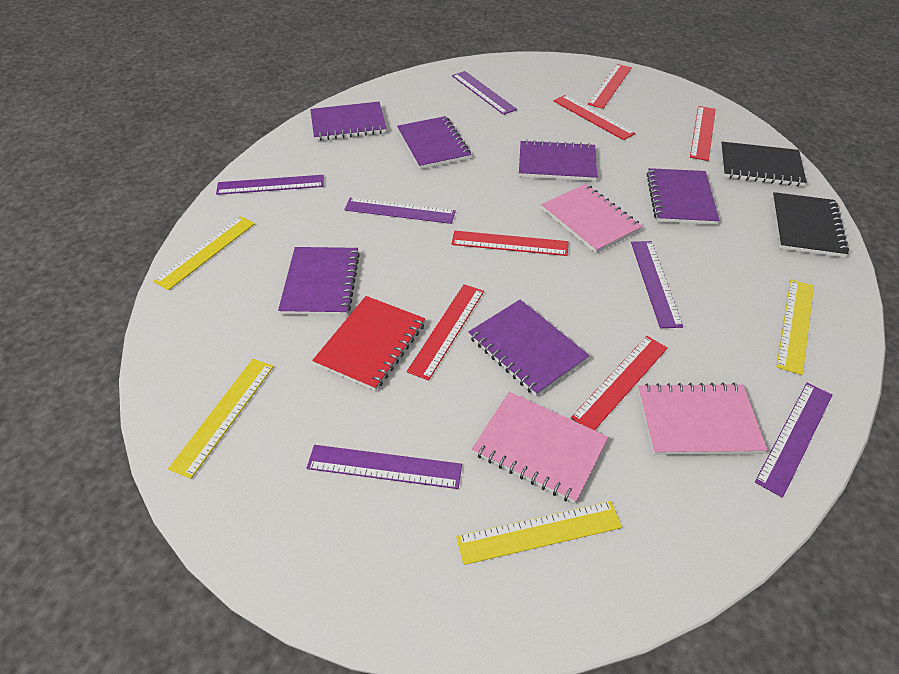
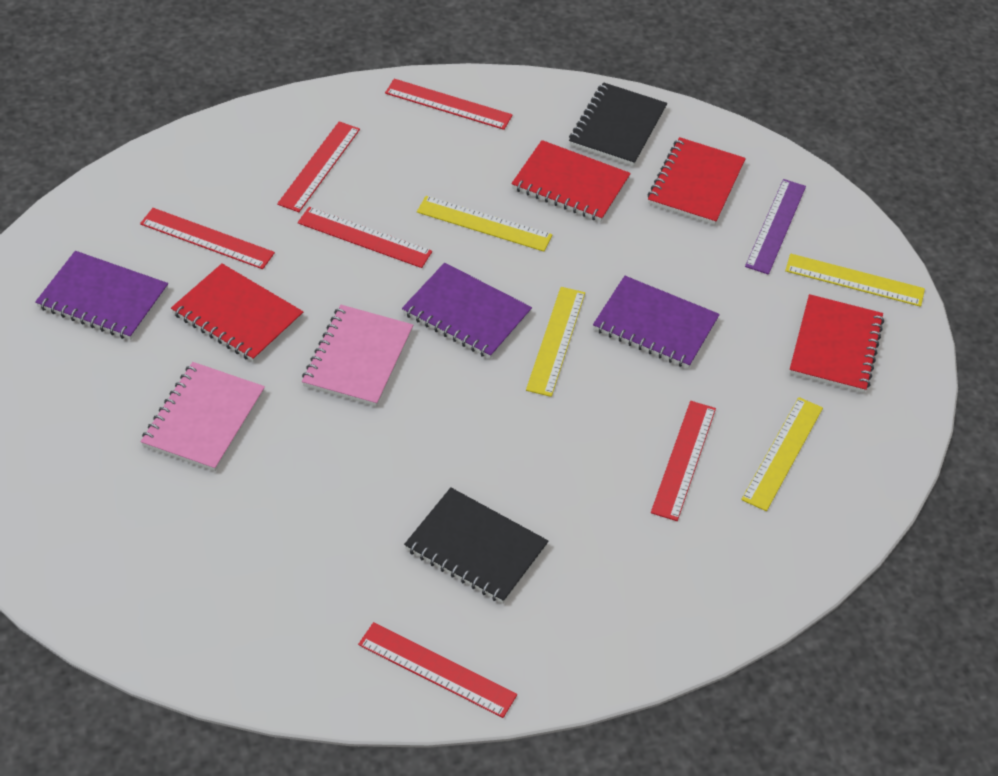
pink notebook: [472,392,608,504] [541,184,643,253] [638,382,767,455] = 3 -> [141,362,265,471] [302,305,413,407] = 2
purple notebook: [278,247,360,316] [310,102,386,141] [397,116,471,169] [468,299,589,396] [519,140,597,181] [647,168,720,225] = 6 -> [35,251,168,340] [402,263,532,359] [593,276,720,369] = 3
purple ruler: [216,175,324,195] [307,445,462,489] [344,198,456,224] [452,71,517,115] [631,241,683,328] [755,383,832,498] = 6 -> [745,179,806,274] = 1
red notebook: [312,296,425,391] = 1 -> [171,264,303,362] [512,140,631,222] [647,137,746,225] [789,294,884,393] = 4

